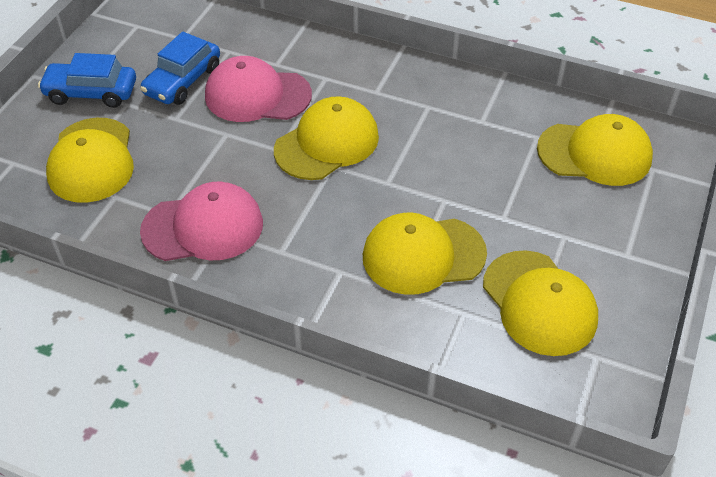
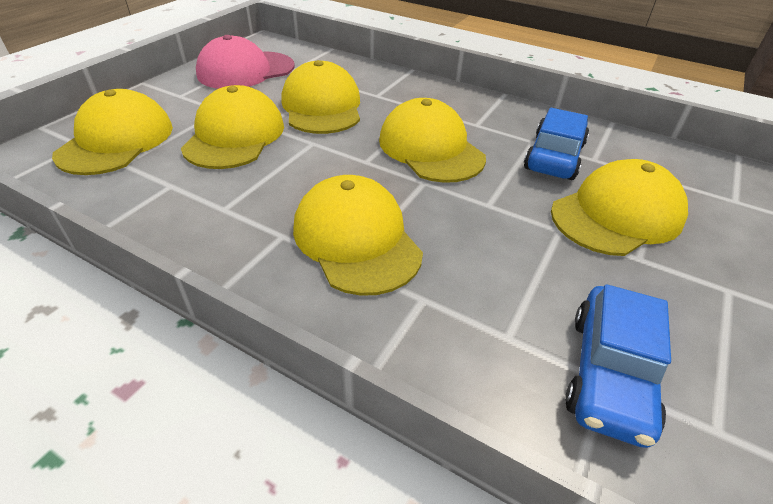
pink cap: [140,182,263,261] [205,56,312,122] = 2 -> [196,35,295,89] = 1
yellow cap: [46,118,134,203] [274,96,379,180] [363,213,487,295] [483,250,598,356] [537,114,653,186] = 5 -> [52,89,173,175] [181,85,284,169] [281,60,360,134] [293,175,423,296] [379,98,486,183] [551,159,688,256] = 6

